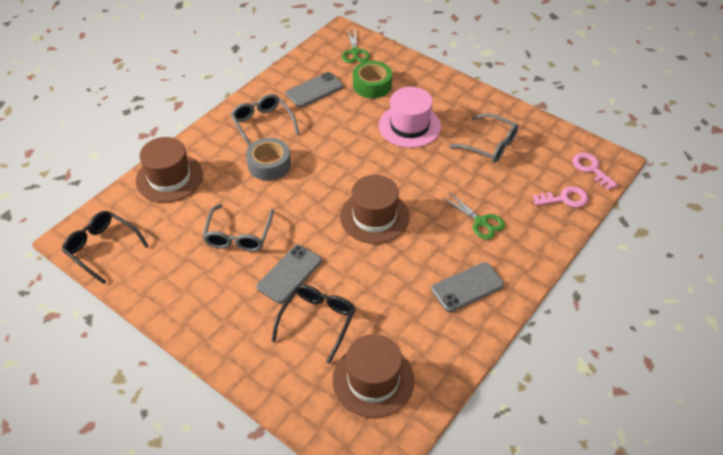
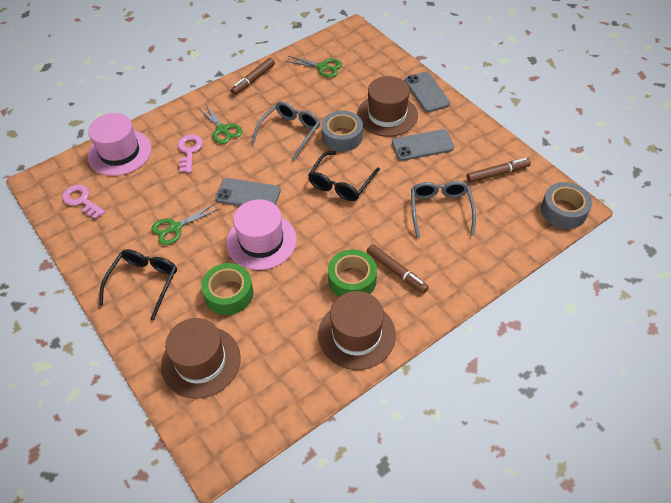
brown marker: none = 0 -> [231,58,275,95] [367,244,429,294] [466,158,531,183] = 3
green scissors: [342,28,370,63] [443,192,505,240] = 2 -> [151,203,219,245] [200,105,242,144] [285,56,342,78] = 3
green tape: [353,61,392,98] = 1 -> [201,263,253,315] [328,250,377,297] = 2
grey glasses: [202,204,274,252] [231,94,299,146] [449,113,519,163] = 3 -> [252,102,320,161] [411,181,476,238] = 2
grey tape: [246,138,291,181] = 1 -> [321,111,363,152] [541,182,592,229] = 2
pink hat: [379,87,441,148] = 1 -> [88,113,152,176] [226,199,297,270] = 2

